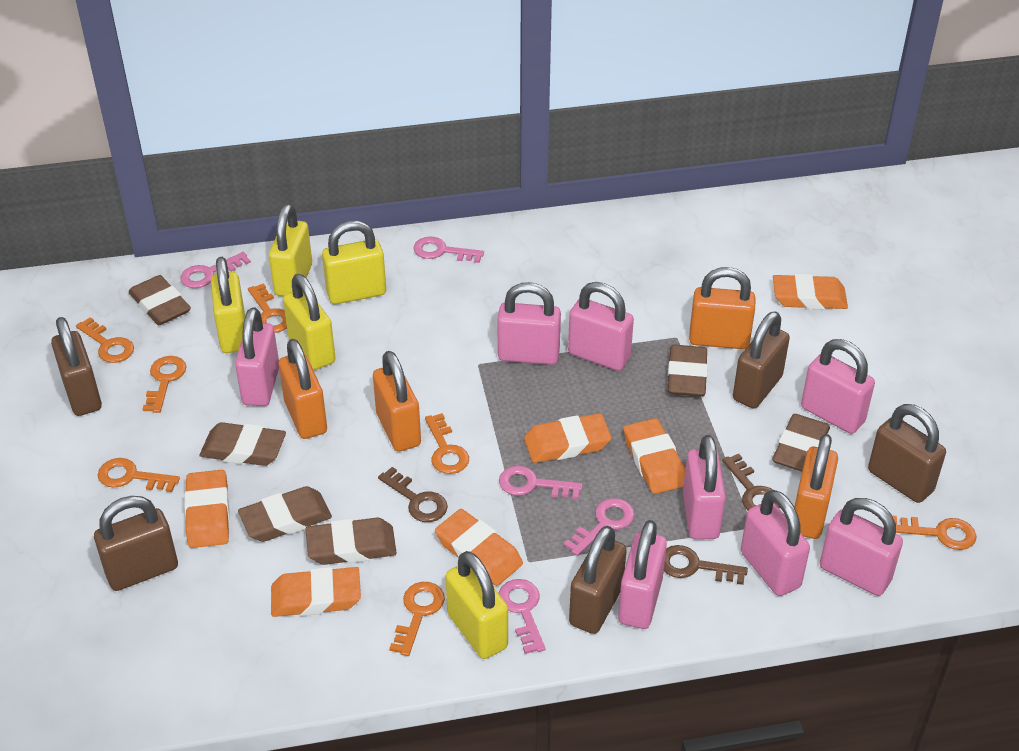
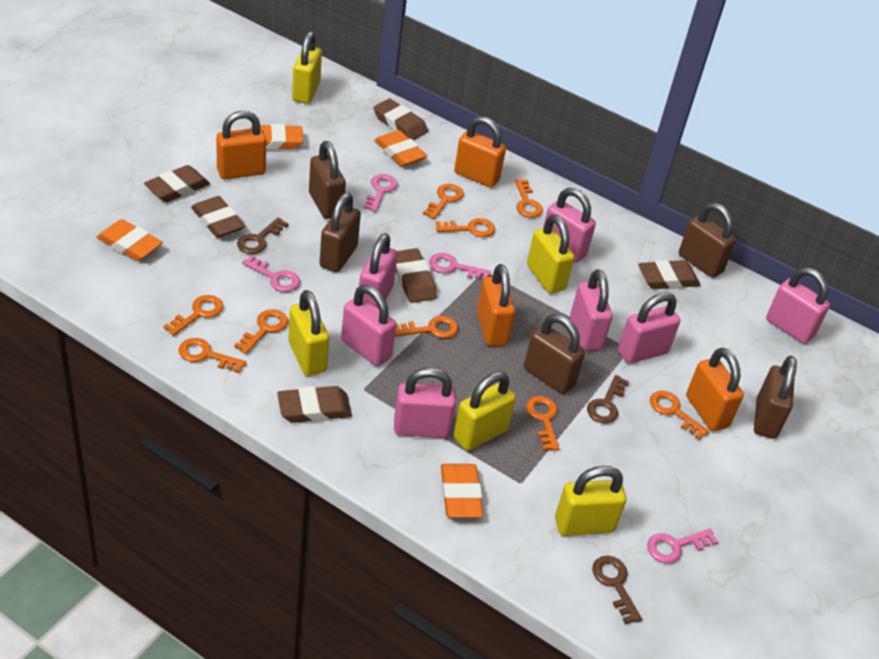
orange eraser: [184,470,230,548] [271,567,361,617] [435,509,523,586] [524,413,612,463] [624,418,685,494] [773,274,848,309] = 6 -> [96,219,163,261] [249,124,303,150] [374,130,427,167] [441,464,483,518] = 4
orange key: [76,317,134,363] [98,458,180,492] [143,356,186,413] [248,283,287,333] [389,582,445,656] [425,413,469,474] [893,516,976,550] = 7 -> [163,295,223,336] [178,338,246,373] [234,309,288,354] [395,316,458,338] [423,184,464,219] [436,218,495,237] [515,179,543,218] [526,396,560,451] [650,391,709,440] = 9
pink key: [180,252,251,288] [413,236,484,263] [499,466,583,499] [499,579,546,654] [564,498,634,556] = 5 -> [242,255,300,292] [363,174,398,212] [429,253,491,280] [647,529,718,563] = 4
pink padlock: [235,307,279,406] [497,282,561,365] [568,282,634,371] [618,520,667,629] [683,435,726,540] [741,490,810,596] [801,339,875,434] [820,498,903,596] = 8 -> [341,285,396,366] [359,233,397,308] [394,367,456,438] [543,188,596,263] [570,269,613,351] [618,292,680,364] [766,268,830,344] = 7

